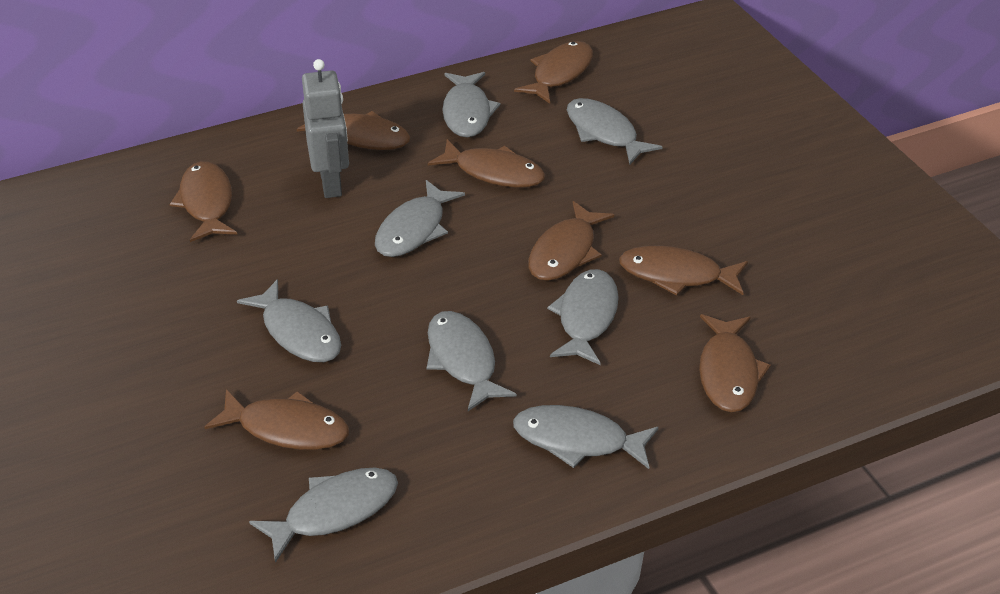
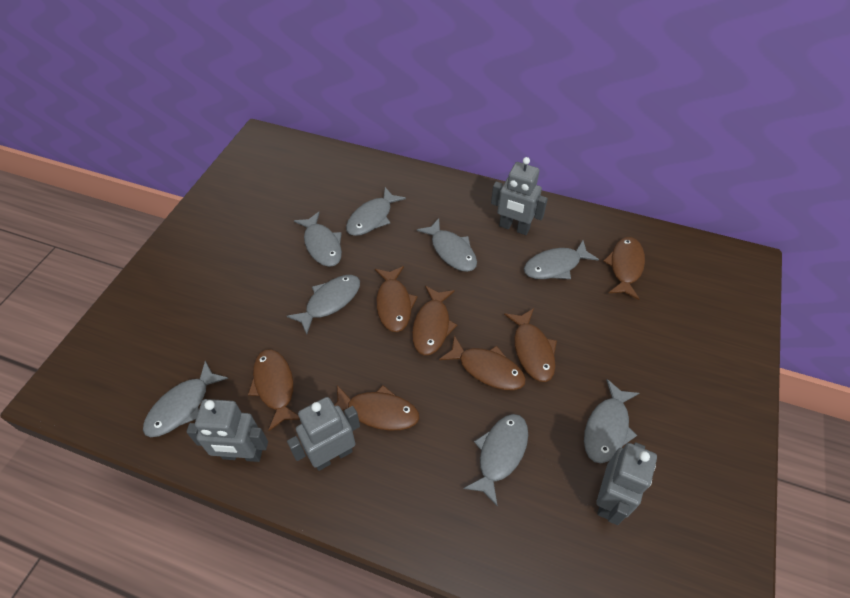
brown fish: [169,161,237,242] [204,389,349,450] [297,111,410,150] [428,139,545,188] [514,41,593,104] [528,201,614,281] [619,245,748,296] [699,314,771,412] = 8 -> [248,349,300,431] [334,385,419,431] [375,266,418,332] [412,286,457,355] [439,336,526,390] [504,308,557,382] [603,237,645,300] = 7
grey robot: [302,59,349,198] = 1 -> [187,399,268,462] [287,397,360,471] [491,157,548,235] [597,442,657,525] = 4

